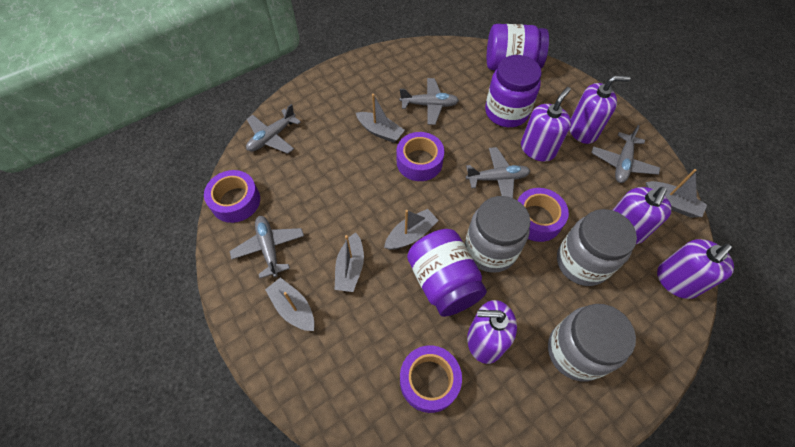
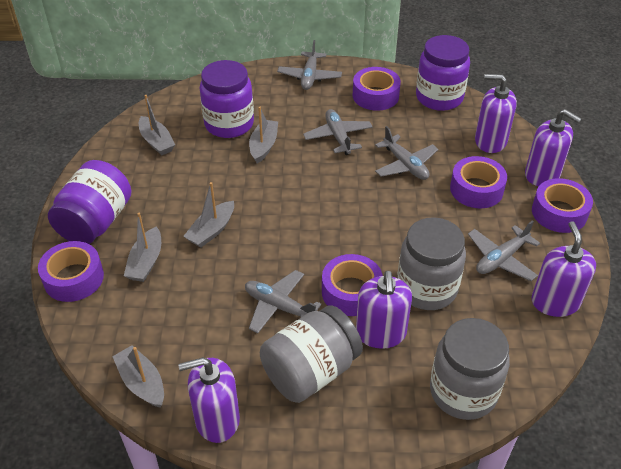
purple tape: [204,170,260,223] [397,132,444,181] [400,345,462,413] [517,188,569,242] = 4 -> [38,241,104,302] [322,254,383,316] [353,67,401,111] [450,156,507,208] [532,178,593,233] = 5

